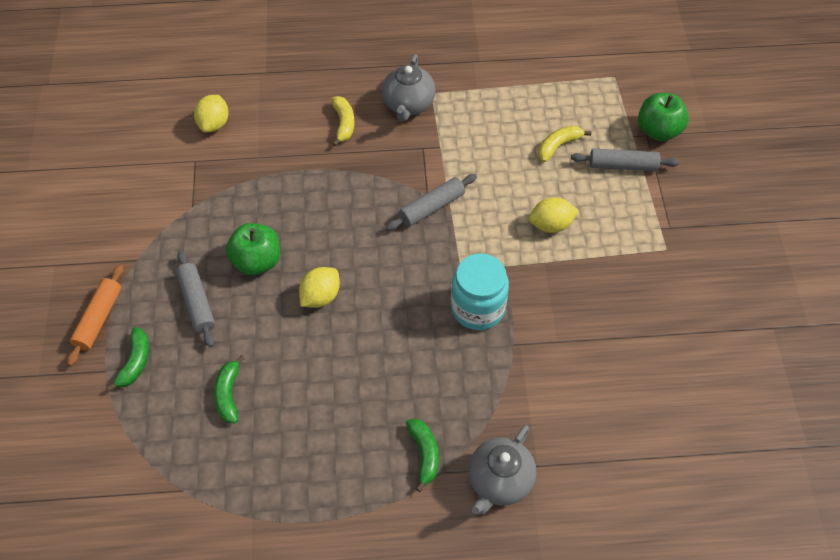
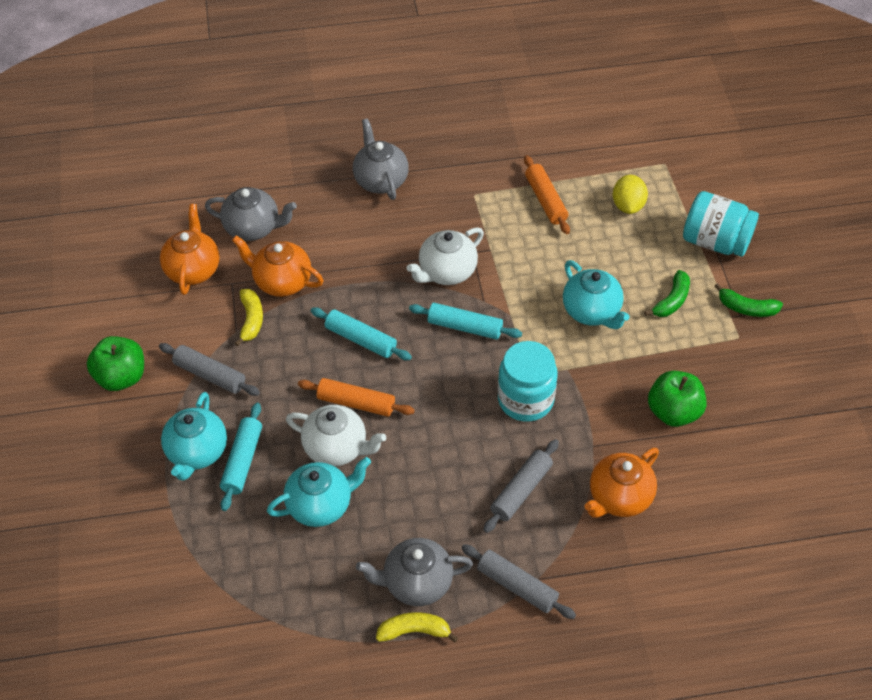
green banana: [107,327,149,391] [214,355,245,423] [406,419,439,492] = 3 -> [644,270,690,317] [715,283,783,317] = 2
grey teapot: [382,54,436,122] [468,425,537,515] = 2 -> [205,187,297,241] [353,118,409,200] [356,538,473,606] = 3
orange rolling pin: [67,265,123,366] = 1 -> [298,378,415,417] [524,155,570,234] = 2
orange teapot: none = 0 -> [160,204,219,295] [232,235,324,297] [584,448,659,518] = 3
turquoise jar: [451,253,509,330] = 1 -> [498,341,558,422] [683,191,759,257] = 2
turquoise rolling pin: none = 0 -> [220,403,262,511] [311,307,412,360] [409,303,522,340] = 3
turquoise teapot: none = 0 -> [161,392,227,481] [267,457,371,527] [563,260,630,329] = 3
white teapot: none = 0 -> [286,405,386,467] [407,227,484,285] = 2
yellow lemon: [194,95,229,133] [299,267,340,308] [529,197,579,233] = 3 -> [613,175,648,214] = 1

